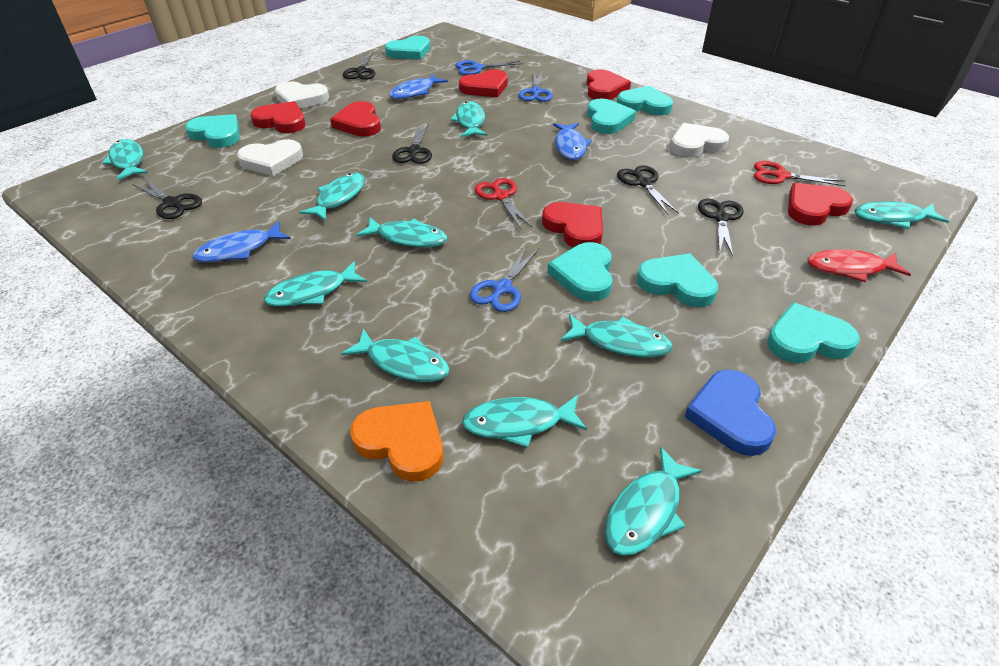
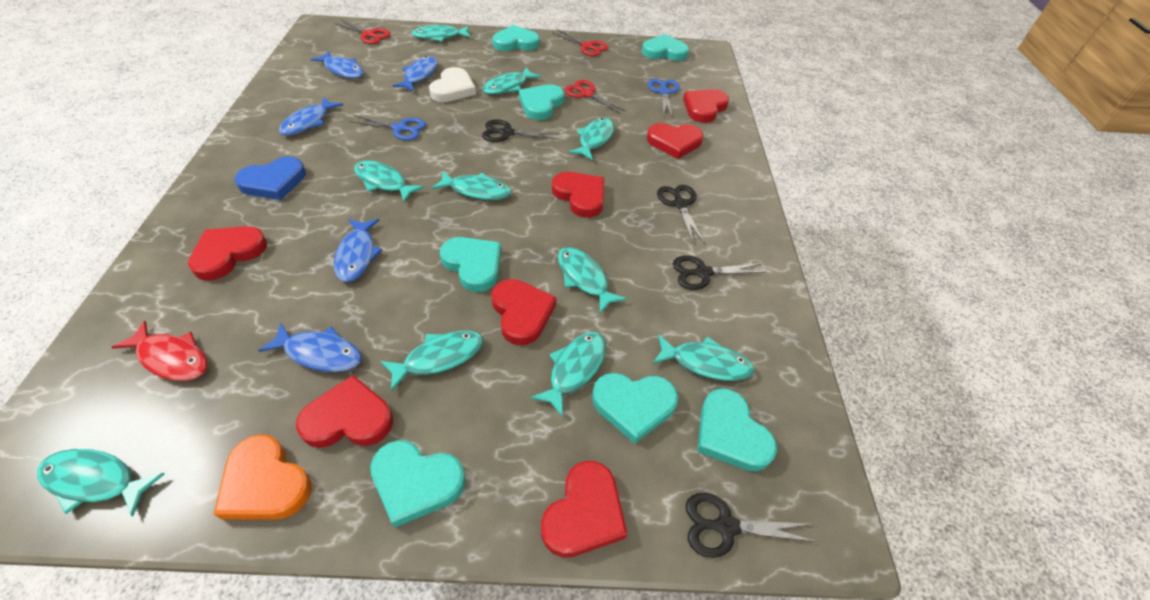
black scissors: [133,178,202,219] [343,52,375,80] [392,124,432,164] [617,166,679,214] [698,199,744,256] = 5 -> [482,119,559,142] [657,185,705,244] [673,255,767,290] [686,493,818,558] = 4
blue fish: [193,221,291,263] [389,74,448,99] [553,123,592,160] = 3 -> [258,323,362,372] [279,97,343,136] [311,51,364,78] [334,219,382,282] [392,56,438,92] = 5
blue scissors: [455,60,522,75] [470,246,539,312] [518,70,553,102] = 3 -> [349,115,426,140] [648,79,680,118] = 2
red heart: [250,101,306,133] [330,101,381,137] [459,69,508,97] [542,202,603,248] [586,69,631,100] [788,183,853,226] = 6 -> [188,226,267,281] [296,375,393,448] [491,279,557,345] [541,461,627,557] [552,172,604,218] [647,123,704,159] [683,89,729,123] = 7
red scissors: [475,178,533,229] [754,161,846,186] = 2 -> [335,20,391,44] [552,29,608,56] [565,80,626,114] = 3
white heart: [237,139,303,176] [275,81,329,109] [670,123,729,157] = 3 -> [429,67,476,102] = 1

